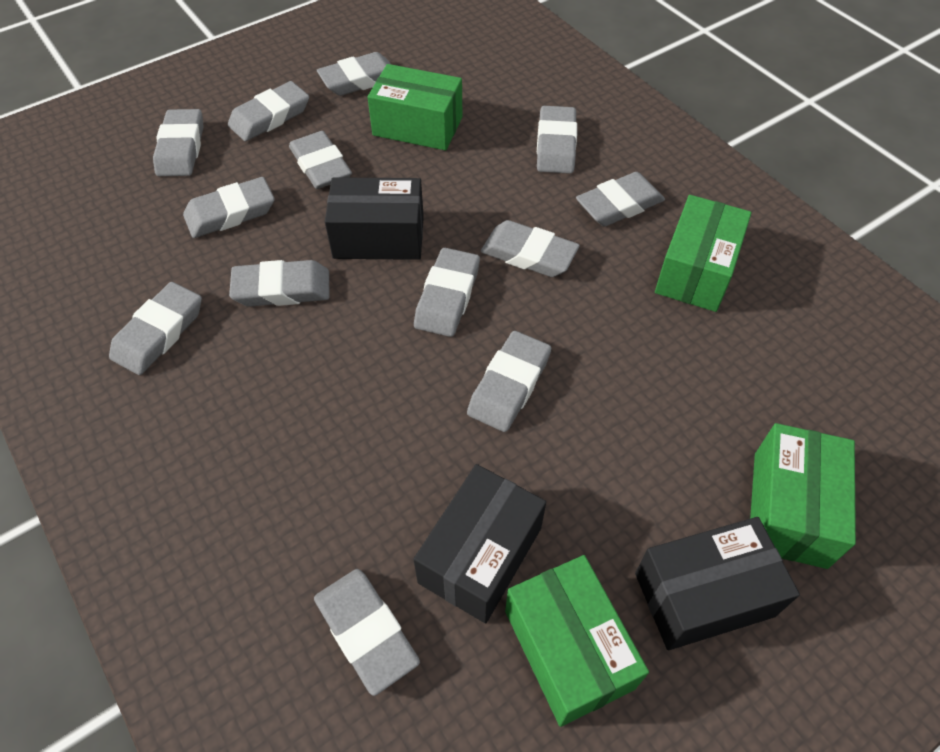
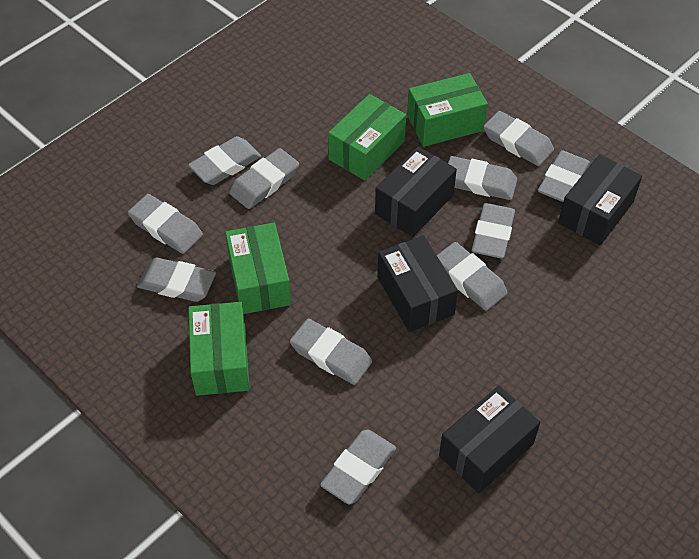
black box: [325,177,424,260] [413,464,546,623] [635,517,800,650] = 3 -> [375,147,457,237] [377,235,458,332] [439,386,540,493] [558,154,642,245] = 4
grey eraser: [109,282,202,375] [153,109,204,176] [183,177,275,238] [228,81,309,141] [229,260,329,307] [289,131,352,189] [314,569,420,696] [317,52,391,96] [414,248,480,337] [467,331,551,432] [481,220,580,277] [537,106,577,174] [576,172,665,226] = 13 -> [128,194,203,254] [137,258,216,302] [188,136,261,185] [229,148,299,209] [290,319,372,385] [320,429,396,505] [437,242,508,311] [448,156,517,200] [471,203,515,258] [483,111,554,166] [538,150,590,202] = 11

